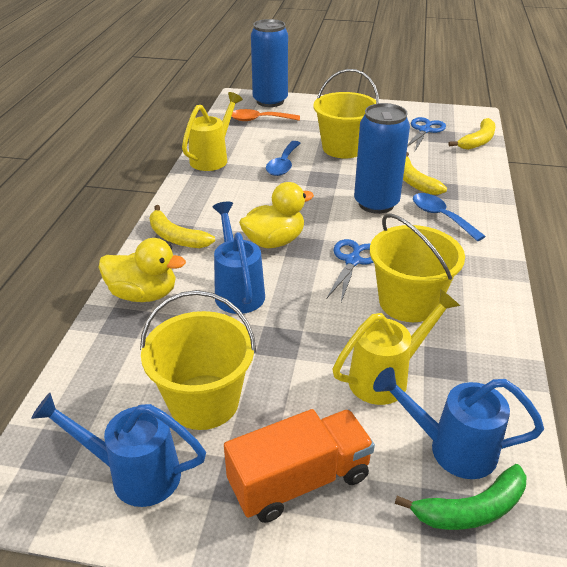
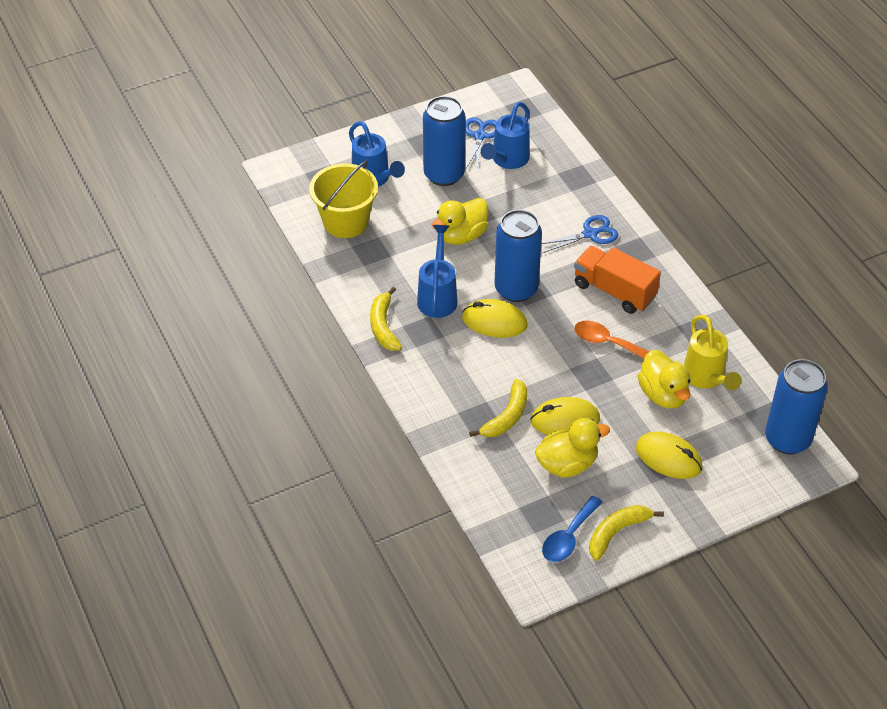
blue can: [251,19,288,107] [354,103,410,214] = 2 -> [423,96,466,186] [495,209,542,302] [765,359,828,454] = 3
blue spoon: [266,141,301,176] [413,193,486,241] = 2 -> [542,496,602,562] = 1
green banana: [395,464,527,530] = 1 -> none = 0
yellow bucket: [140,290,256,430] [313,69,379,159] [370,213,465,322] = 3 -> [309,160,378,238] = 1
yellow duck: [99,238,186,302] [239,182,314,248] = 2 -> [432,198,488,245] [535,418,610,478] [638,350,691,409] = 3
yellow mouse: none = 0 -> [462,299,527,338] [530,397,600,435] [636,431,703,479] = 3
yellow watering can: [182,92,243,171] [333,289,460,405] = 2 -> [683,315,742,390] = 1

